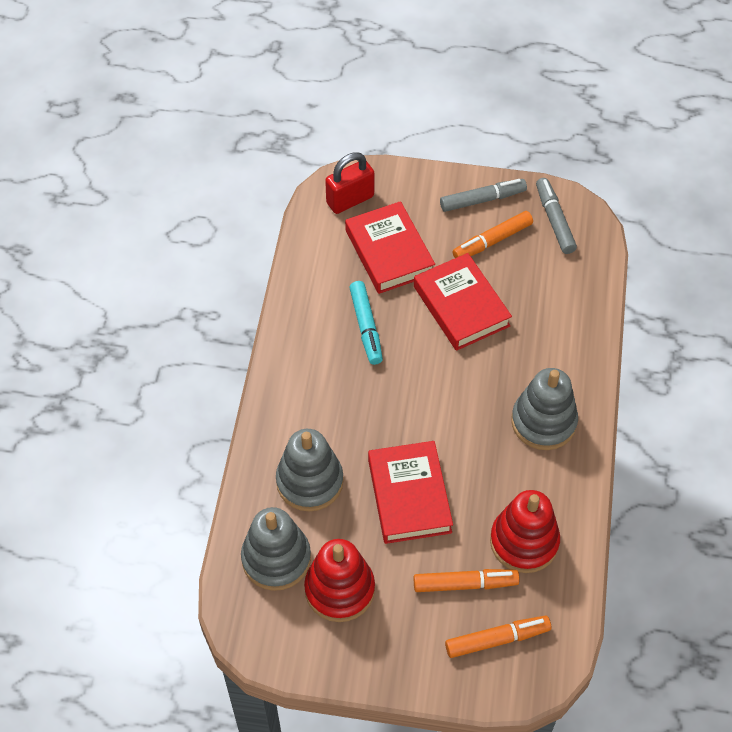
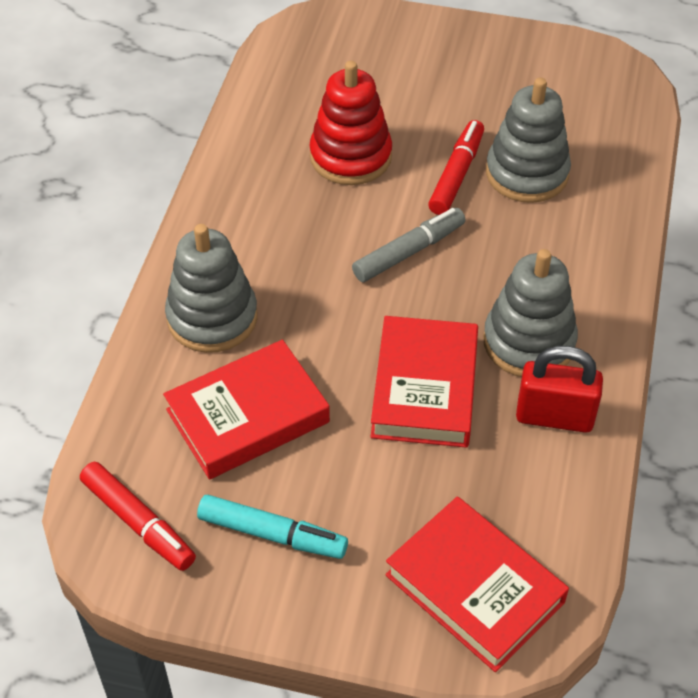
grey marker: [440,179,527,212] [536,178,577,254] = 2 -> [352,208,466,282] = 1
orange marker: [414,569,519,592] [445,615,551,658] [453,211,533,258] = 3 -> none = 0
red marker: none = 0 -> [80,462,196,571] [428,120,484,215] = 2
red stacking toy: [304,539,375,622] [490,490,560,573] = 2 -> [310,61,392,185] = 1

